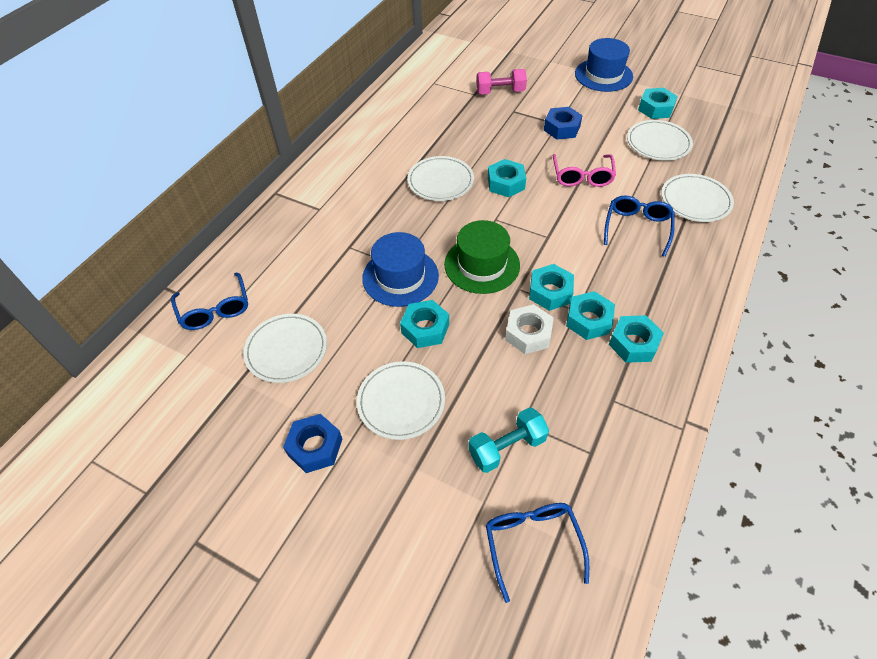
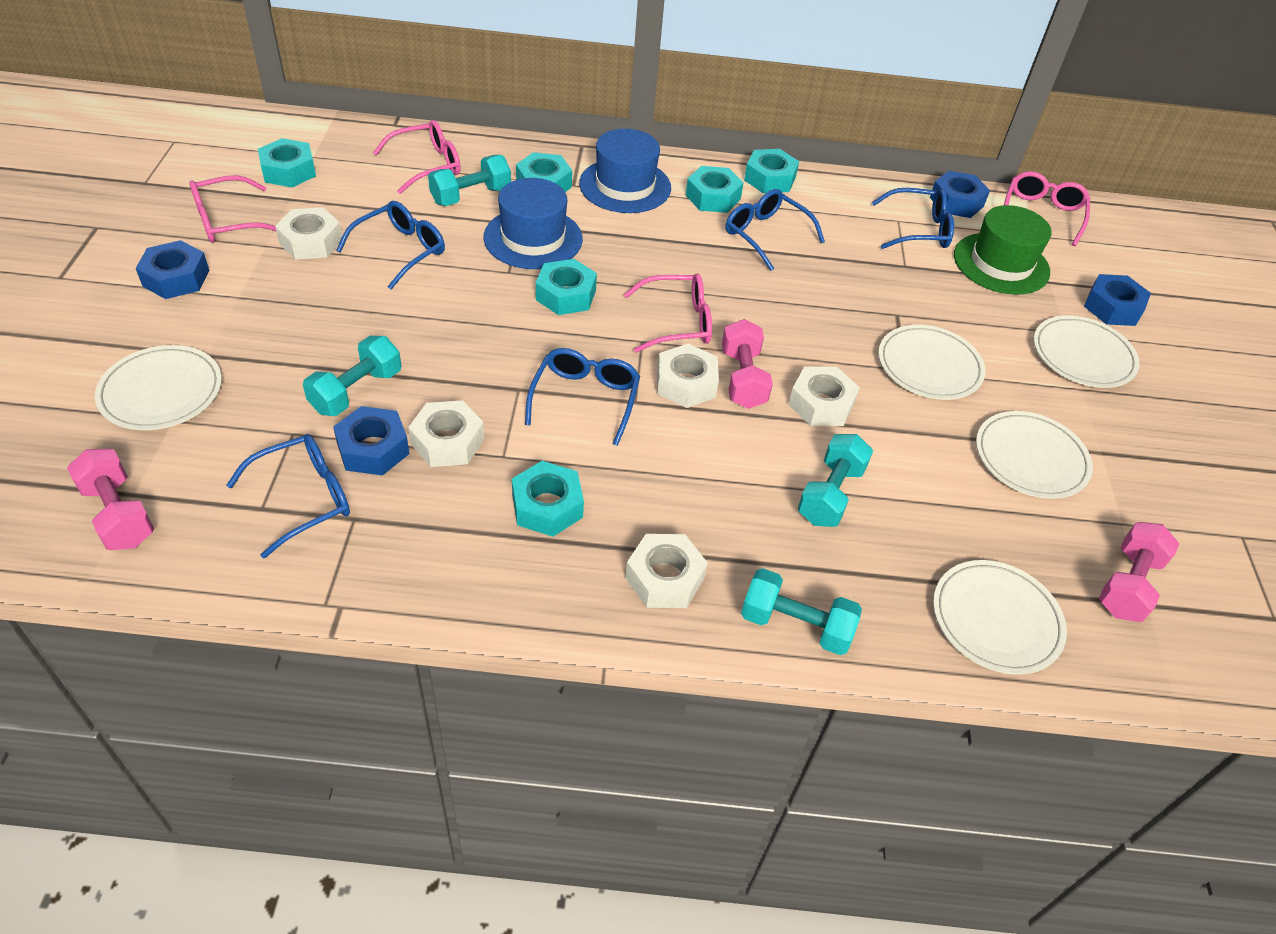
blue glasses: [171,273,248,330] [486,503,589,603] [604,195,675,257] = 3 -> [226,434,350,559] [336,201,445,289] [525,348,640,446] [726,189,825,271] [872,188,954,249] = 5
blue nut: [283,414,342,473] [544,107,583,140] = 2 -> [136,240,209,299] [333,406,410,476] [930,171,990,218] [1084,274,1151,326] = 4
pink dumbbell: [477,69,527,95] = 1 -> [67,449,154,550] [722,319,773,409] [1099,522,1179,622] = 3
pink glasses: [553,154,616,187] = 1 -> [189,175,276,243] [373,120,461,194] [624,273,712,353] [1004,171,1090,246] = 4
turquoise dumbbell: [468,407,549,473] = 1 -> [303,336,401,416] [428,155,511,206] [741,568,862,655] [797,434,873,527] = 4
white nut: [505,304,554,354] = 1 -> [275,207,342,260] [408,400,484,467] [625,534,708,608] [657,344,719,408] [788,367,860,426] = 5

